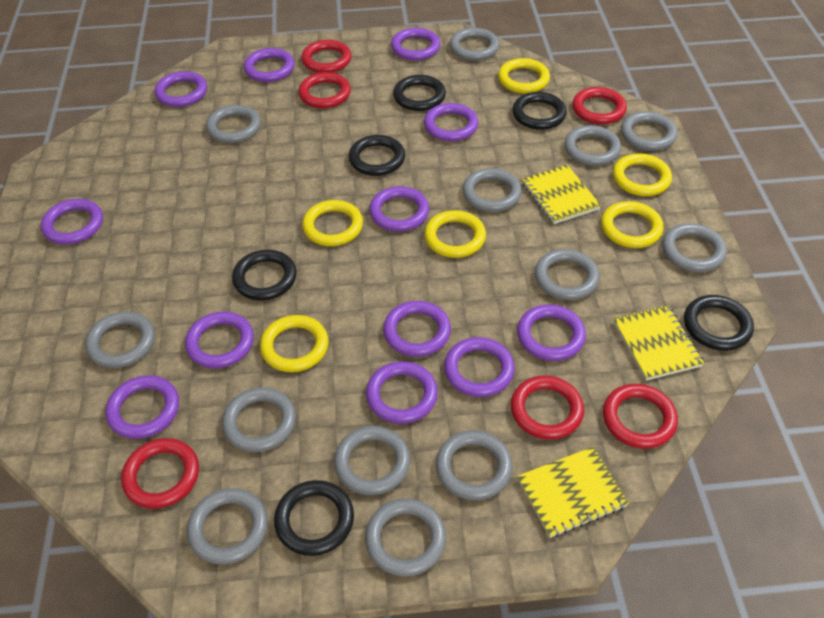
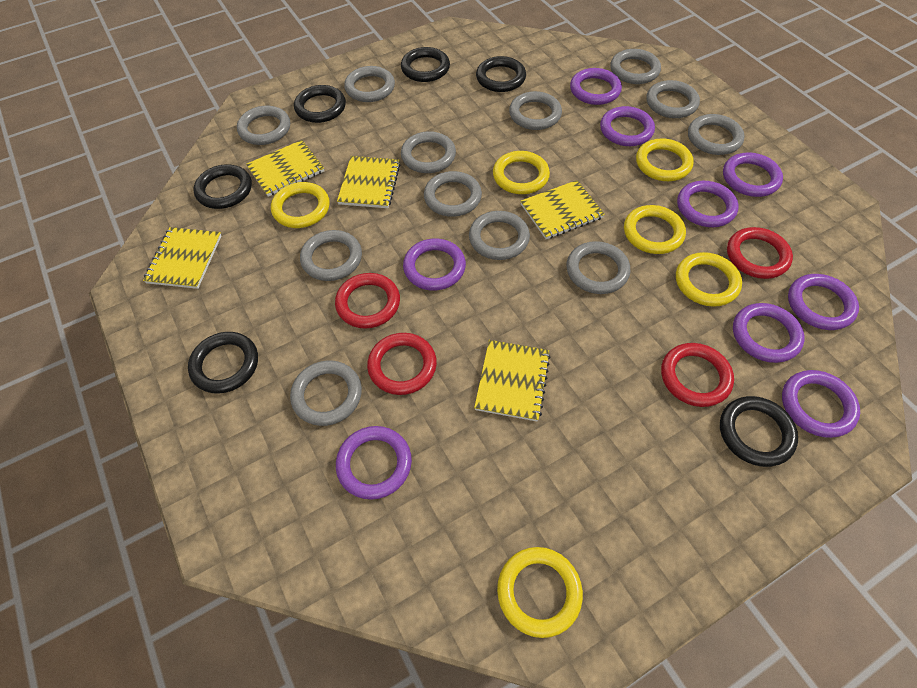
grey ring: [85,311,155,368] [187,488,268,565] [206,105,261,143] [222,387,296,452] [334,426,410,495] [365,498,446,576] [436,430,513,500] [450,28,499,61] [462,168,522,212] [535,249,600,300] [564,125,621,166] [621,111,677,151] [662,223,727,272] = 13 -> [237,106,290,145] [290,360,362,426] [300,230,362,281] [344,66,395,102] [401,131,456,173] [424,171,482,217] [469,211,530,260] [509,91,562,130] [566,241,630,294] [610,49,661,84] [646,80,700,118] [688,114,744,155] = 12
purple ring: [41,199,103,245] [105,375,179,439] [155,71,207,107] [185,311,254,368] [244,48,294,82] [366,361,438,424] [369,186,429,232] [383,301,451,357] [391,28,440,61] [424,103,478,141] [444,337,515,397] [517,304,586,361] = 12 -> [336,426,412,500] [403,239,466,291] [570,68,622,105] [600,106,655,146] [677,181,739,227] [723,152,783,197] [733,303,805,363] [782,370,860,438] [788,274,859,330] = 9
red ring: [121,438,199,509] [298,72,351,108] [301,40,352,73] [511,375,584,440] [572,87,627,124] [603,384,678,449] = 6 -> [335,273,400,329] [367,333,437,395] [661,343,734,407] [727,227,793,279] = 4
yellow notebook: [517,447,629,538] [522,165,601,224] [613,305,704,381] = 3 -> [143,227,222,289] [246,140,324,197] [337,156,400,208] [474,340,551,421] [521,180,605,239] = 5

